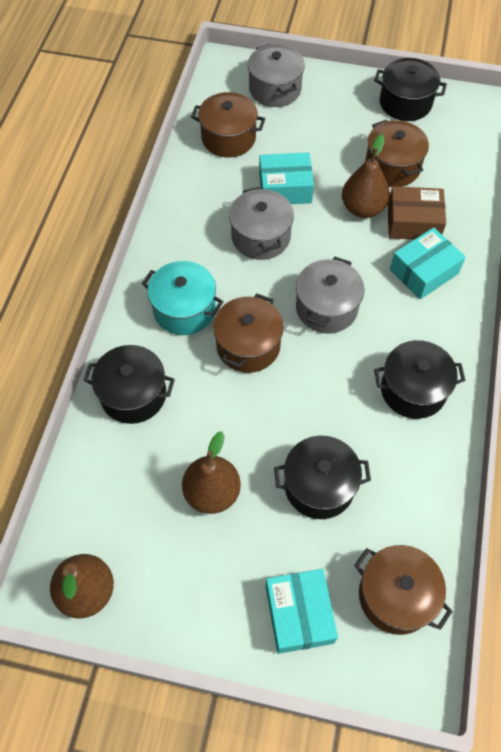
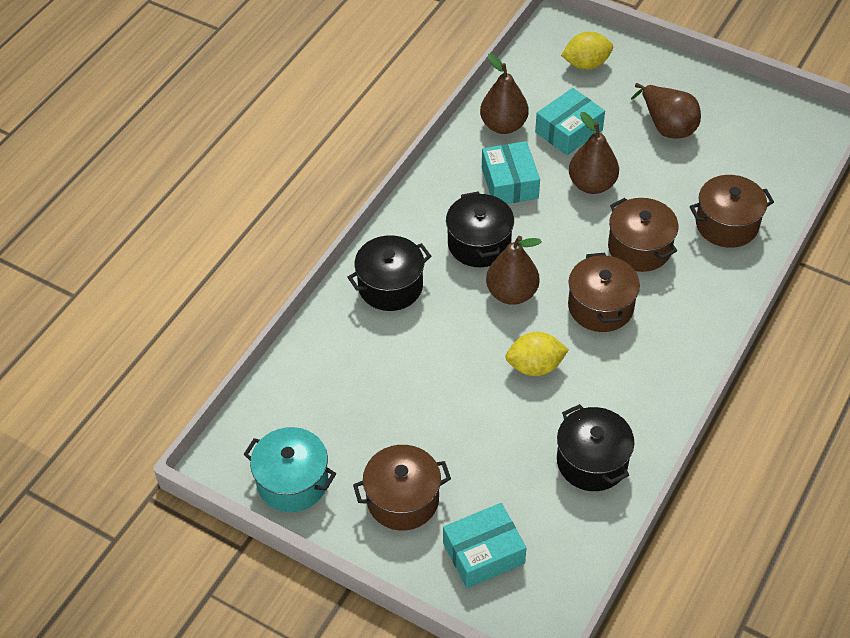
black pot: [83,345,175,424] [274,436,371,519] [374,58,447,121] [374,340,466,419] = 4 -> [347,235,431,311] [446,192,514,267] [557,404,634,491] = 3
brown box: [388,186,446,240] = 1 -> none = 0
brown pear: [50,554,114,619] [182,431,241,514] [342,134,390,218] = 3 -> [480,54,528,134] [486,236,542,305] [569,112,619,194] [631,83,701,139] = 4
grey pot: [229,187,294,260] [248,44,305,107] [296,257,364,334] = 3 -> none = 0
yellow lemon: none = 0 -> [505,332,569,376] [561,32,613,70] = 2

